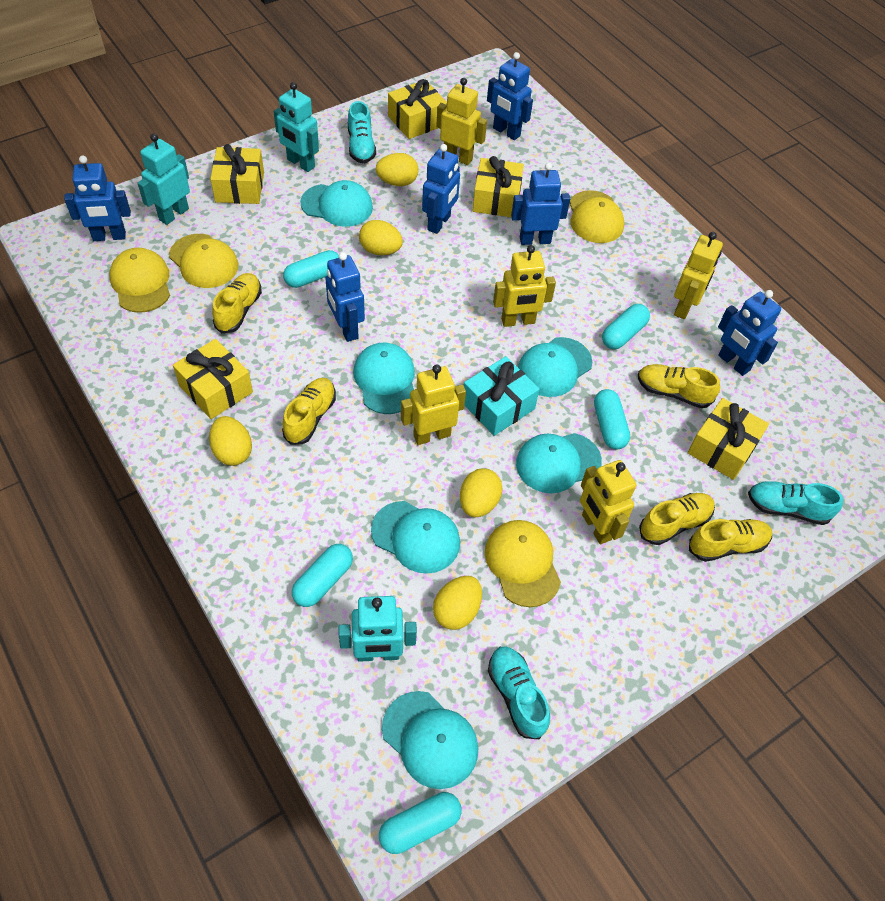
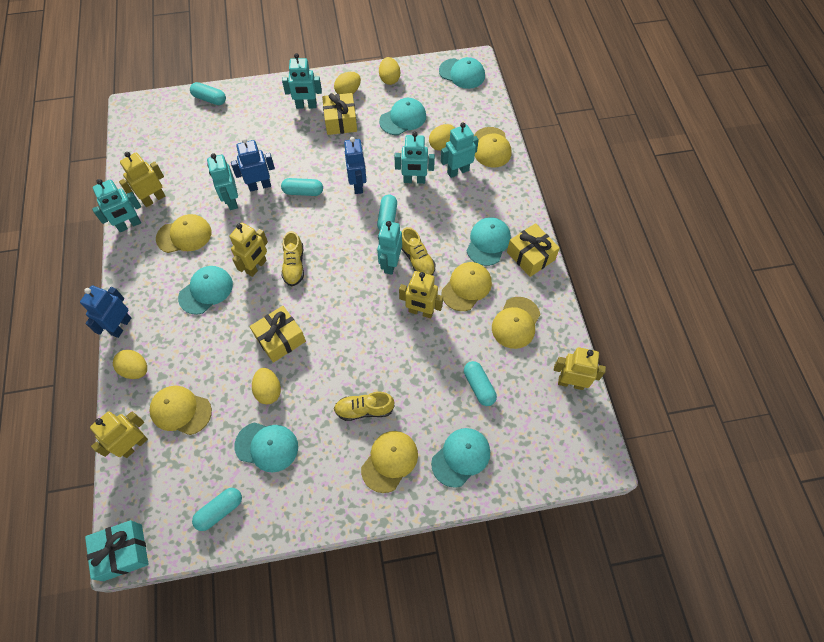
blue robot: [64,155,131,241] [325,252,365,342] [422,144,460,234] [487,52,533,140] [511,162,570,245] [718,290,781,376] = 6 -> [80,286,131,338] [231,138,275,192] [344,137,367,194] = 3
turquoise robot: [138,134,190,225] [273,82,319,172] [338,596,417,662] = 3 -> [92,179,141,232] [207,153,238,210] [282,53,322,109] [377,221,402,275] [395,131,435,184] [441,122,479,178] = 6
turquoise shoe: [348,101,376,163] [488,646,550,739] [748,481,843,525] = 3 -> none = 0
yellow cap: [109,248,170,313] [169,234,238,288] [485,520,561,607] [570,190,624,243] = 4 -> [149,386,212,435] [156,214,211,253] [361,431,418,493] [442,262,492,311] [474,127,511,167] [492,297,540,349] = 6
yellow gift: [173,339,253,419] [210,144,264,204] [388,79,447,139] [472,156,524,217] [688,398,769,480] = 5 -> [250,306,306,363] [322,93,357,135] [507,223,560,277] = 3
yellow shoe: [212,273,262,333] [282,378,336,445] [638,364,720,408] [639,493,715,545] [689,519,772,562] = 5 -> [282,231,304,286] [334,392,395,421] [402,227,435,275] = 3

